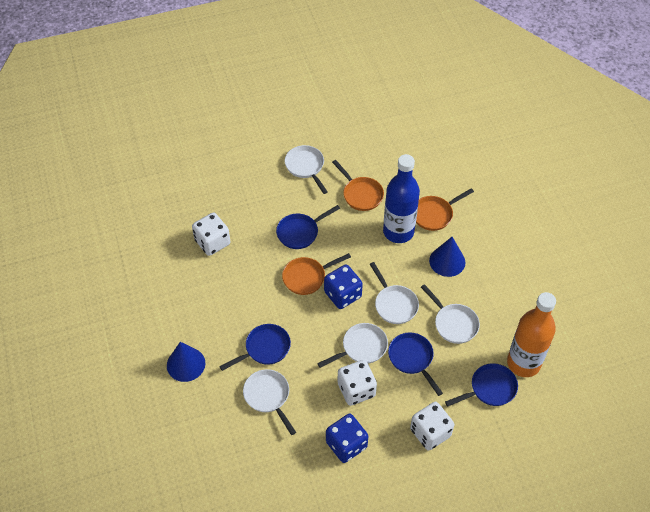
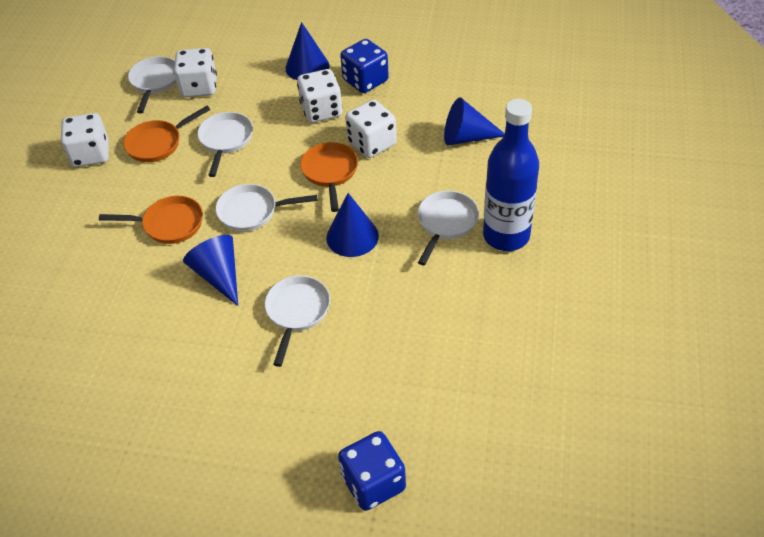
blue cone: [167,342,205,382] [429,237,466,277] = 2 -> [183,235,238,306] [285,22,329,80] [326,193,379,257] [444,97,505,145] = 4
blue pan: [219,324,291,371] [276,205,340,249] [388,333,443,396] [445,363,518,407] = 4 -> none = 0
orange bottle: [507,292,556,377] = 1 -> none = 0
white dice: [192,212,230,256] [337,360,377,406] [410,402,454,450] = 3 -> [61,113,108,167] [174,48,217,97] [297,69,342,123] [345,100,397,158] = 4

